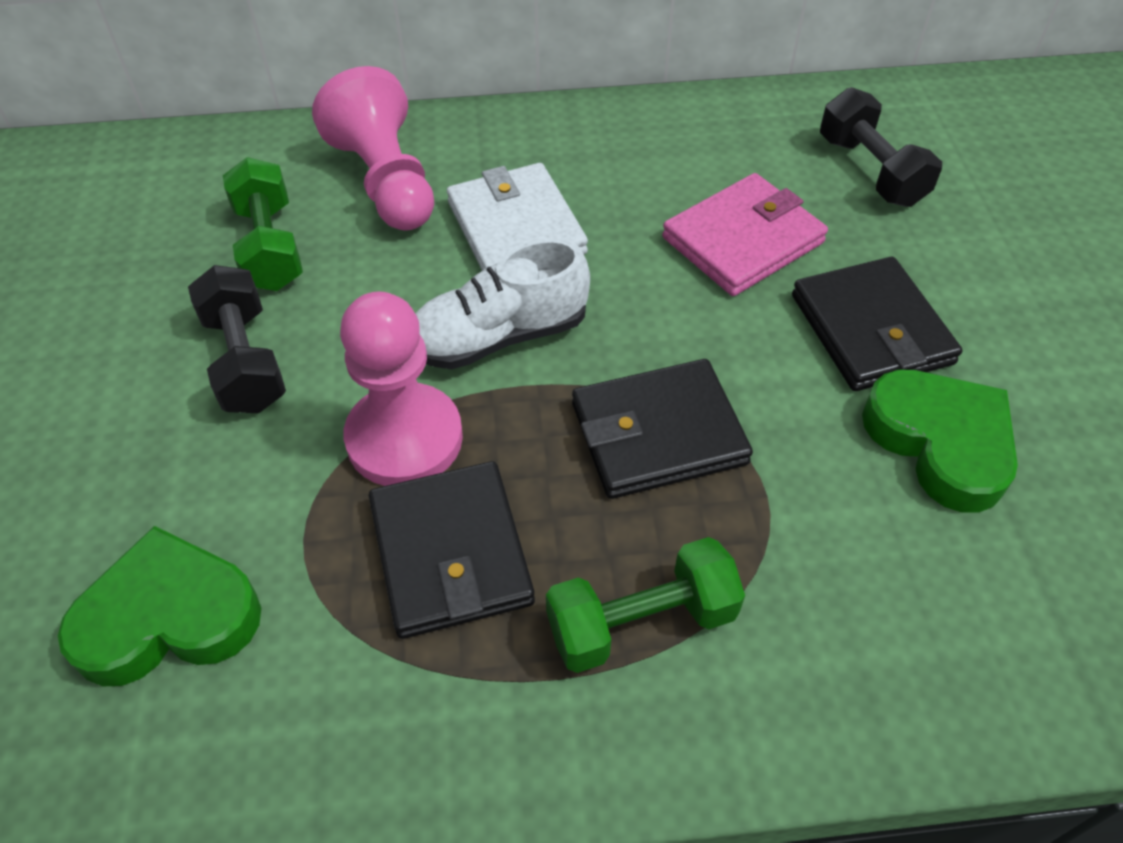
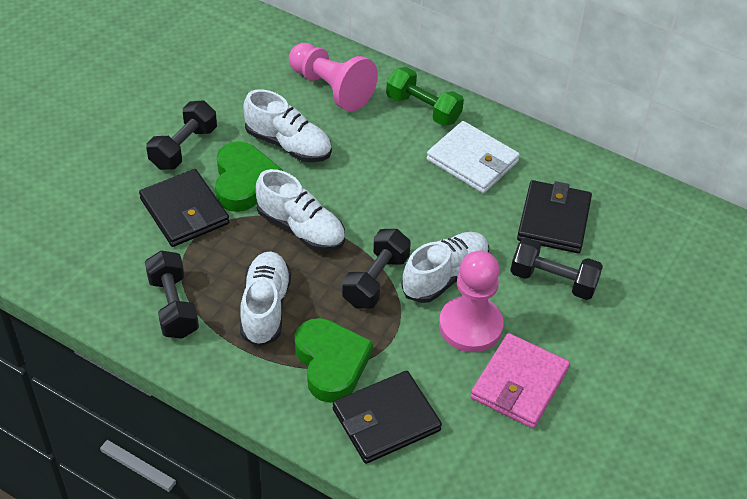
black dumbbell: [188,265,286,413] [820,87,942,207] = 2 -> [145,251,199,339] [146,101,217,170] [342,229,411,309] [510,238,603,300] = 4
green dumbbell: [223,157,303,291] [546,537,745,673] = 2 -> [386,67,464,126] = 1
white shoe: [415,238,590,369] = 1 -> [240,251,291,347] [243,89,332,162] [256,169,345,251] [401,232,489,303] = 4

